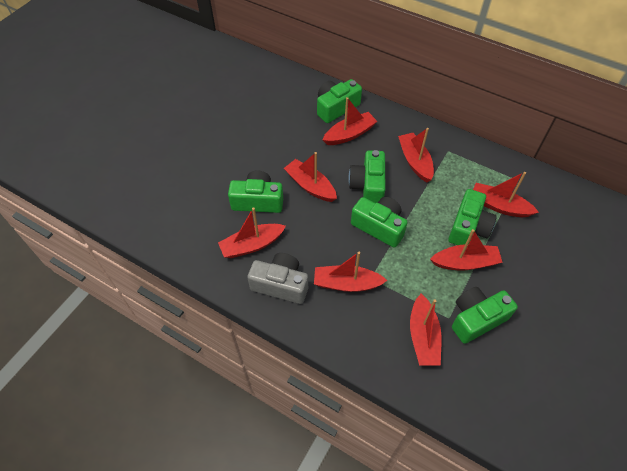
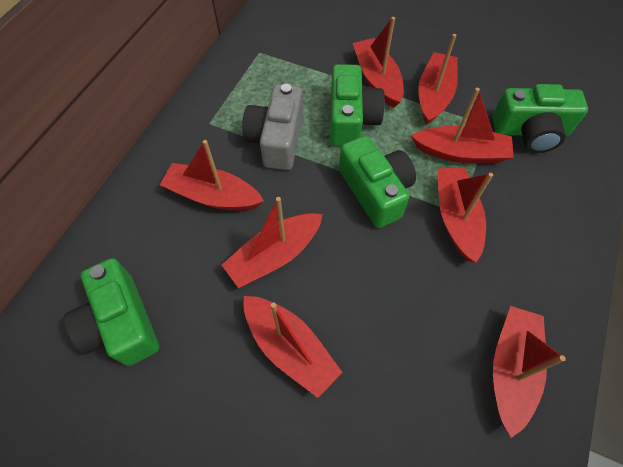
green camera: [228,170,283,213] [317,79,362,123] [348,150,385,203] [351,197,408,248] [449,189,497,245] [452,287,518,344] = 6 -> [63,258,159,366] [330,64,385,147] [339,136,416,228] [493,84,588,153] = 4

